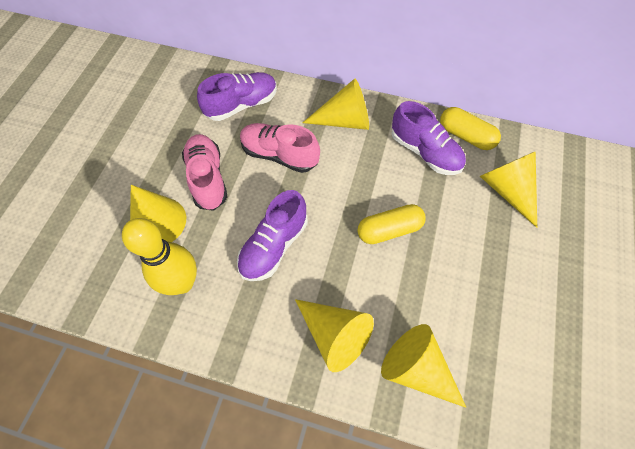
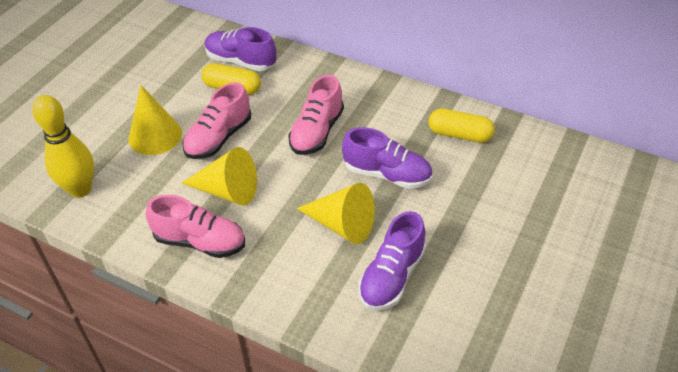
pink shoe: [182,134,228,211] [240,123,320,173] = 2 -> [146,195,245,258] [183,82,251,159] [288,75,344,155] = 3
yellow cone: [130,185,186,242] [295,299,374,372] [302,79,369,130] [381,324,466,408] [480,151,537,228] = 5 -> [128,85,182,155] [182,147,257,206] [297,183,375,244] = 3

